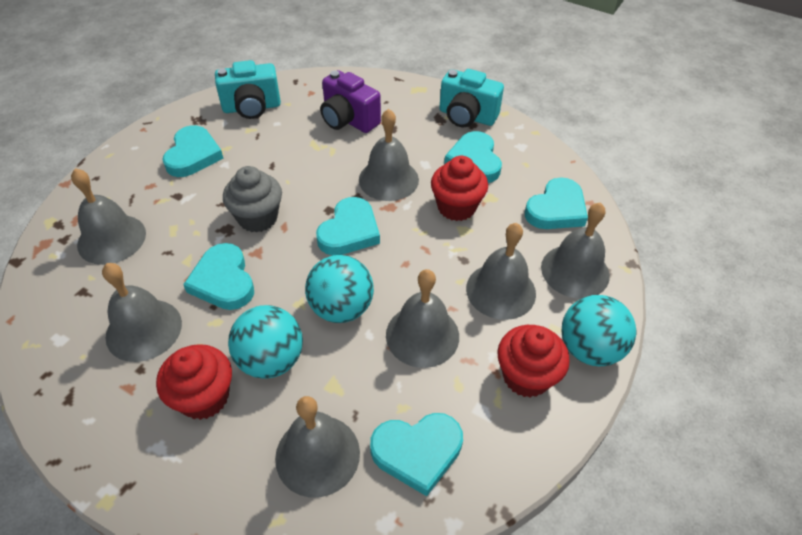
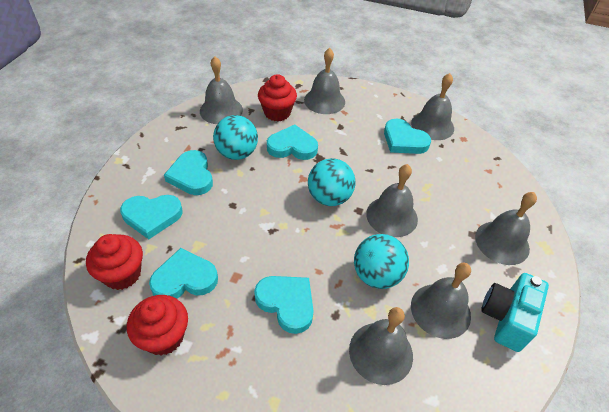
grey cupcake: [223,166,282,233] = 1 -> none = 0
purple camera: [320,70,381,133] = 1 -> none = 0
turquoise camera: [215,60,281,119] [439,69,504,127] = 2 -> [481,273,549,352] = 1

